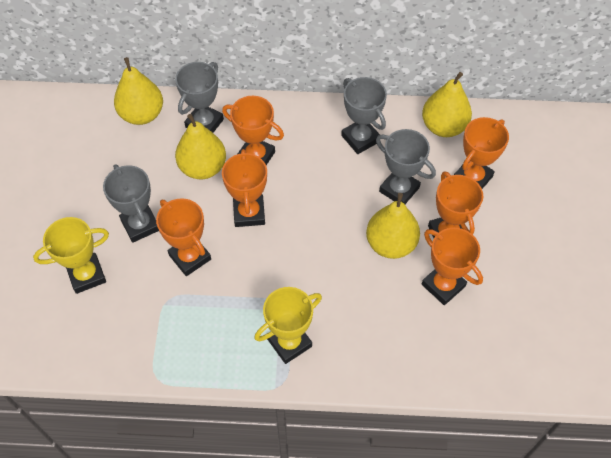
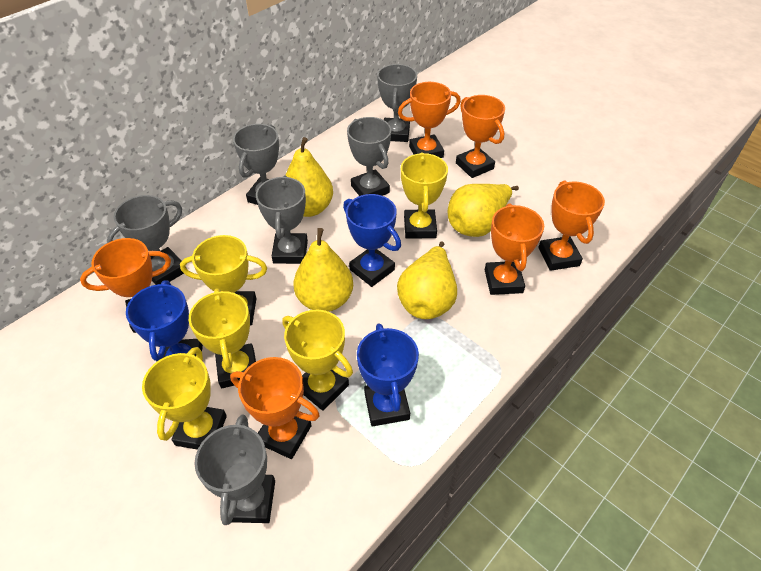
blue trophy: none = 0 -> [126,280,203,361] [343,194,401,287] [357,323,419,427] = 3
grey trophy: [103,164,159,243] [175,62,224,133] [341,77,387,154] [376,129,436,204] = 4 -> [107,195,184,285] [195,415,275,525] [233,124,279,205] [256,176,308,264] [347,117,391,196] [377,64,417,142] = 6
yellow trophy: [33,217,109,294] [254,287,322,364] = 2 -> [142,347,227,450] [180,235,267,326] [189,288,256,388] [282,310,353,411] [401,152,448,239] = 5

